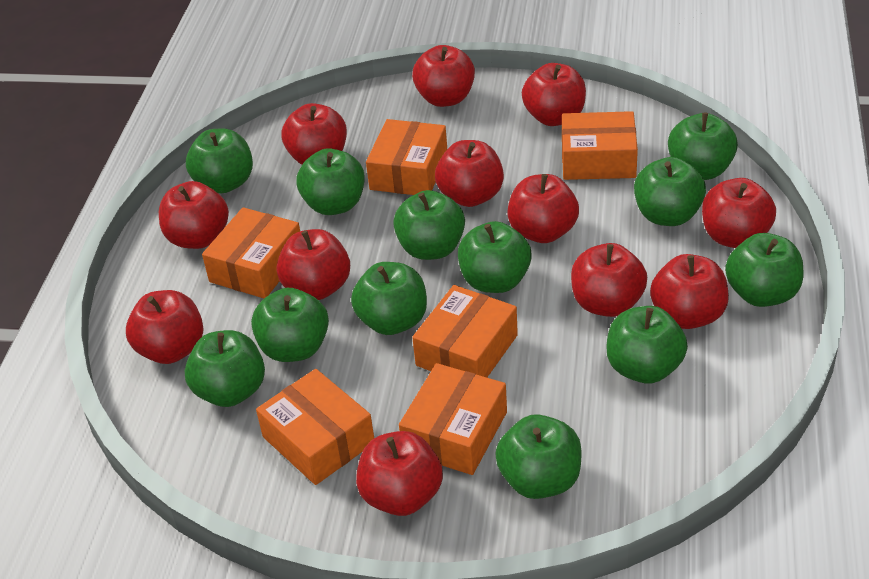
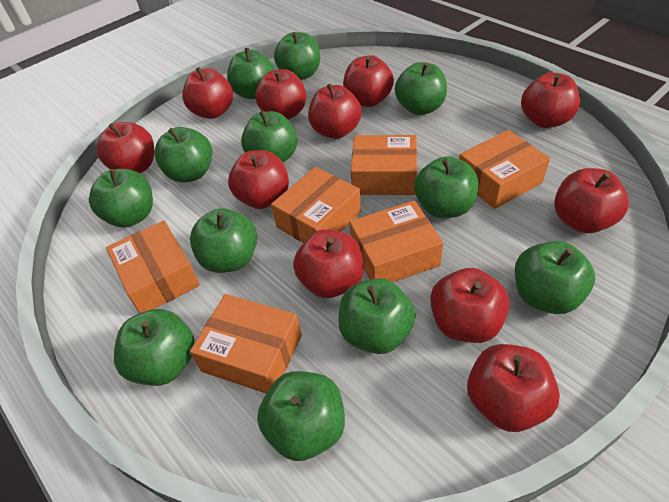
red apple: [126,290,203,364] [159,181,229,249] [277,229,350,300] [282,103,347,164] [356,431,443,516] [412,45,475,107] [435,140,504,207] [507,174,579,243] [522,63,586,126] [571,243,647,317] [650,254,729,329] [702,178,776,248] = 12 -> [97,122,154,173] [182,67,233,119] [228,150,289,209] [255,69,306,120] [293,230,364,298] [308,84,362,139] [343,55,394,107] [430,268,510,343] [467,344,560,432] [521,72,580,128] [554,168,629,233] = 11

